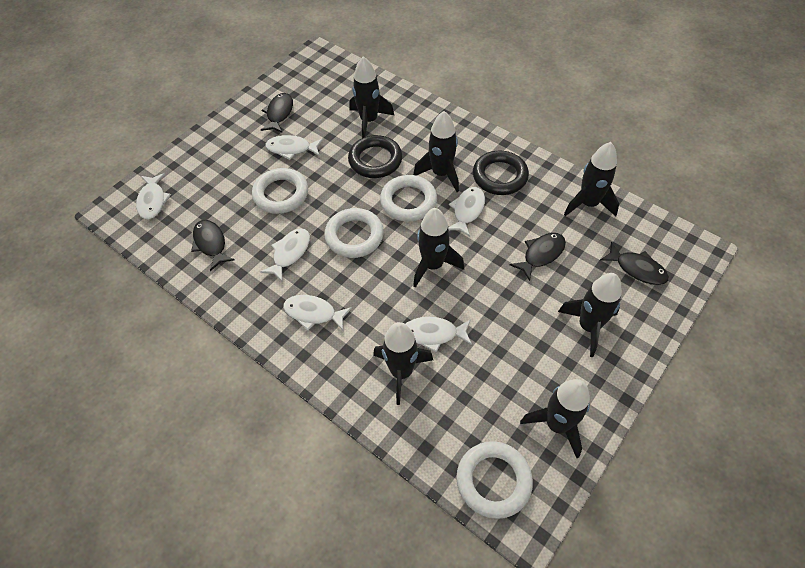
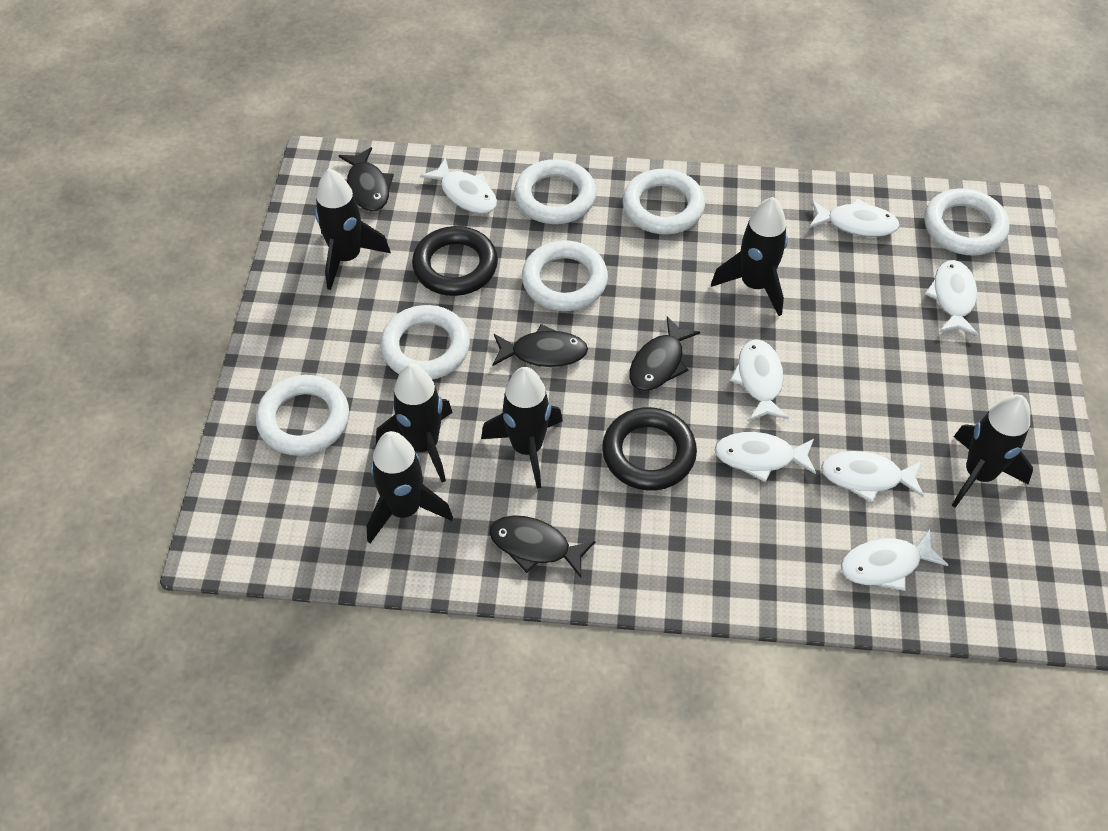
black rocket: [349,56,394,138] [373,322,433,405] [413,111,459,192] [413,208,464,288] [520,379,590,458] [558,273,622,357] [564,142,619,216] = 7 -> [315,168,391,290] [367,431,453,543] [376,364,453,482] [481,367,563,489] [711,197,788,316] [952,395,1033,508] = 6
white fish: [136,173,171,219] [260,228,310,282] [265,135,323,160] [283,295,352,331] [406,317,472,353] [448,187,485,237] = 6 -> [420,157,497,214] [715,432,816,482] [730,339,789,421] [809,198,900,237] [821,451,924,503] [841,529,948,591] [925,260,978,336] = 7
white ring: [252,168,308,214] [324,208,384,258] [380,175,437,222] [456,441,533,519] = 4 -> [256,375,349,456] [380,305,470,380] [514,159,596,224] [522,240,608,311] [622,169,705,235] [924,188,1010,256] = 6

